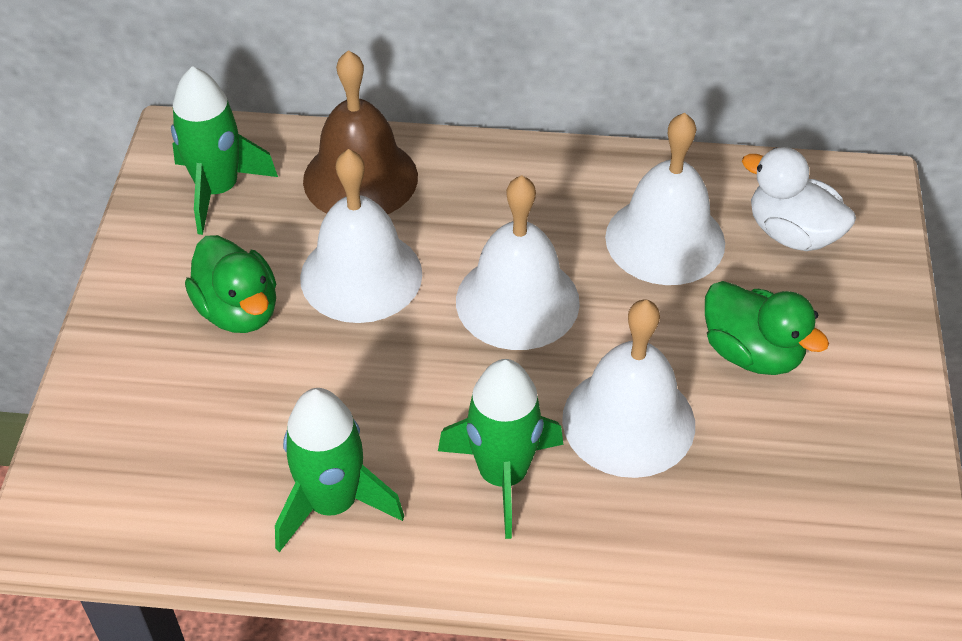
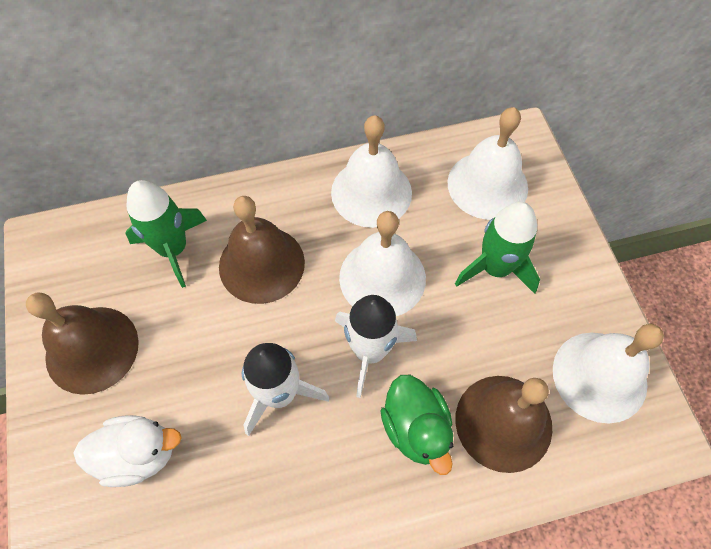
brown bell: [303,50,418,214] = 1 -> [26,293,139,395] [219,196,305,304] [455,376,552,473] = 3
green duck: [185,235,276,333] [705,281,829,375] = 2 -> [381,375,453,475] = 1
green rocket: [171,66,278,235] [275,388,404,552] [438,359,563,539] = 3 -> [125,180,207,288] [455,202,540,294] = 2
white rocket: none = 0 -> [242,343,329,436] [335,295,417,398] = 2

